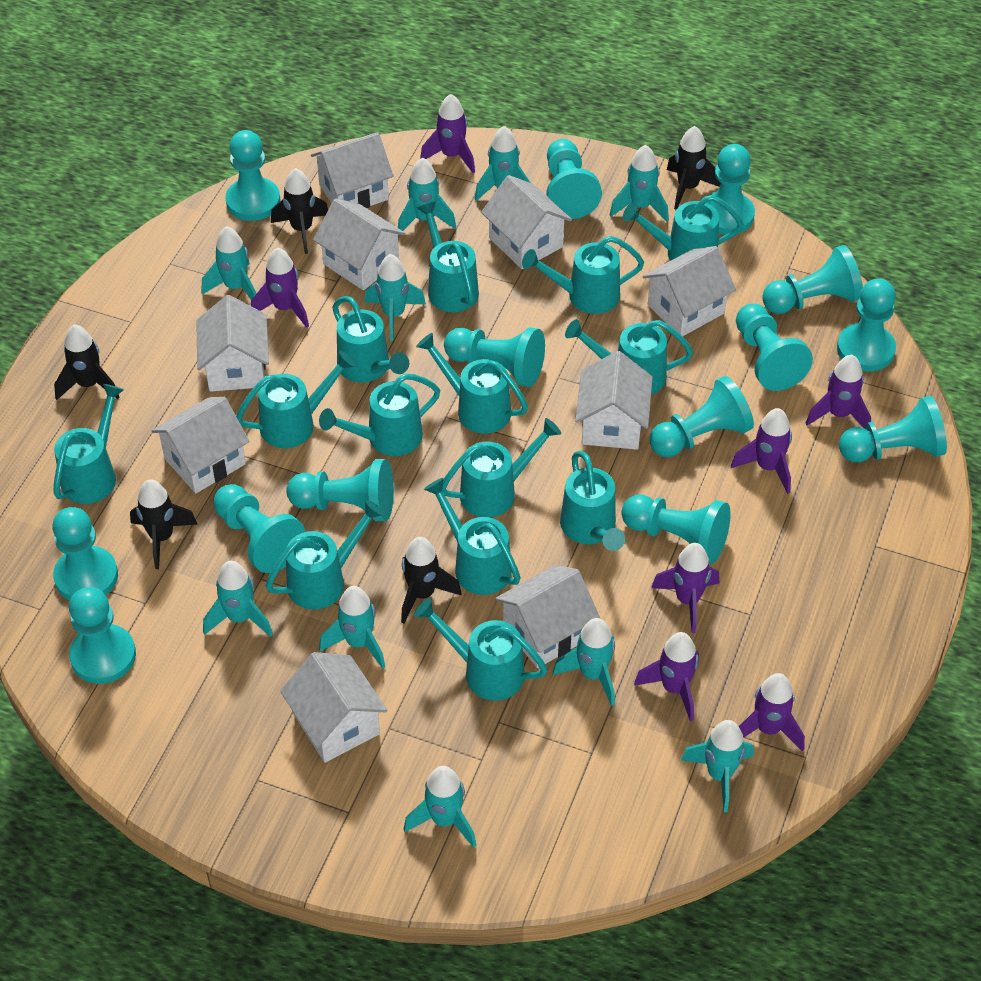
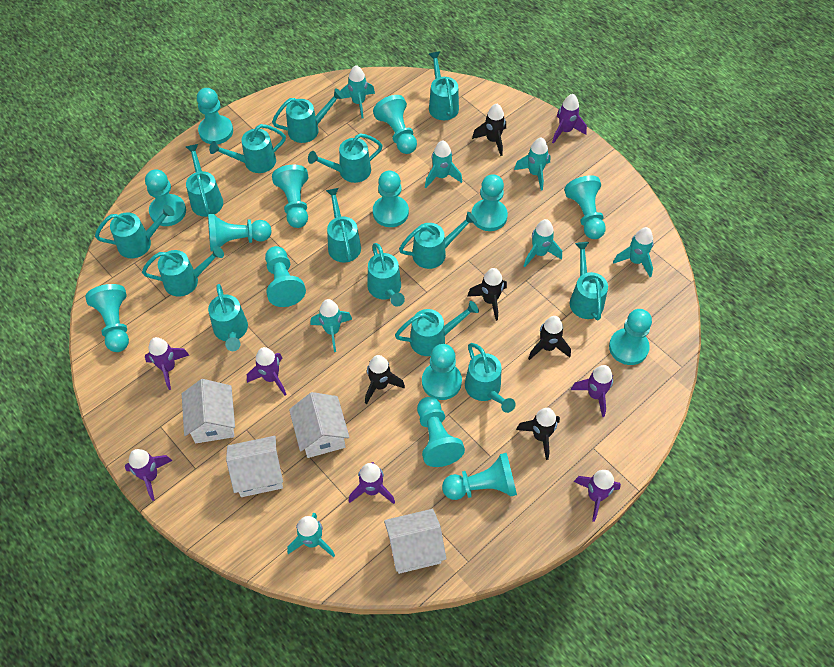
turquoise rocket: [202,226,256,300] [203,561,273,637] [319,586,385,669] [364,254,426,341] [398,158,456,235] [404,766,476,848] [475,126,531,201] [553,618,615,706] [610,145,669,222] [681,720,754,812] = 10 -> [287,513,335,557] [310,299,352,352] [340,65,375,118] [425,141,462,188] [514,138,551,190] [524,219,562,267] [613,227,654,277] = 7
white house: [151,397,250,493] [196,295,269,392] [280,652,388,763] [311,132,394,208] [313,198,405,290] [481,175,572,269] [495,565,600,668] [575,351,653,450] [643,246,736,337] = 9 -> [182,379,235,443] [226,436,283,497] [289,392,350,458] [384,509,447,574] = 4

